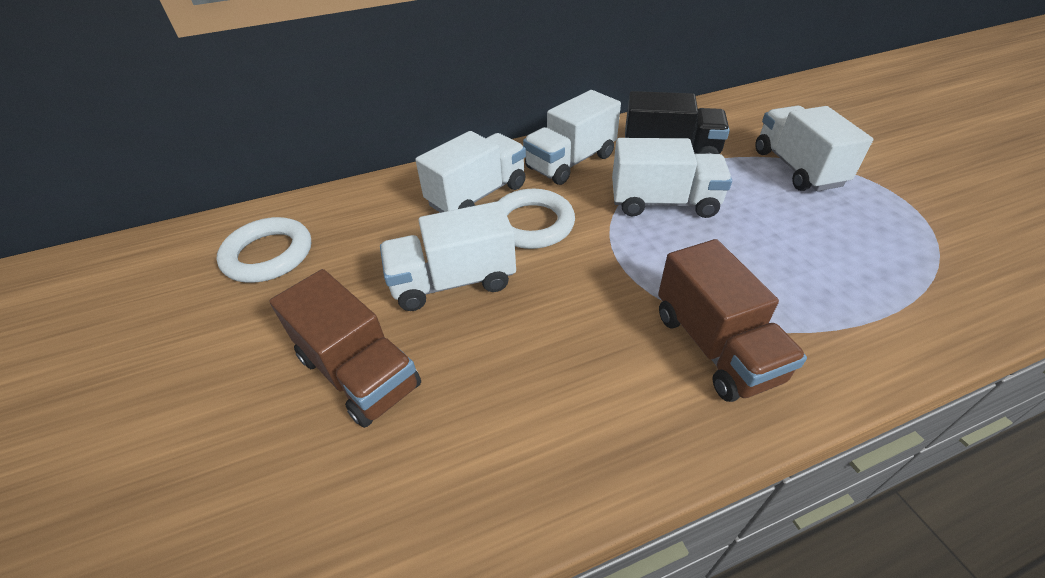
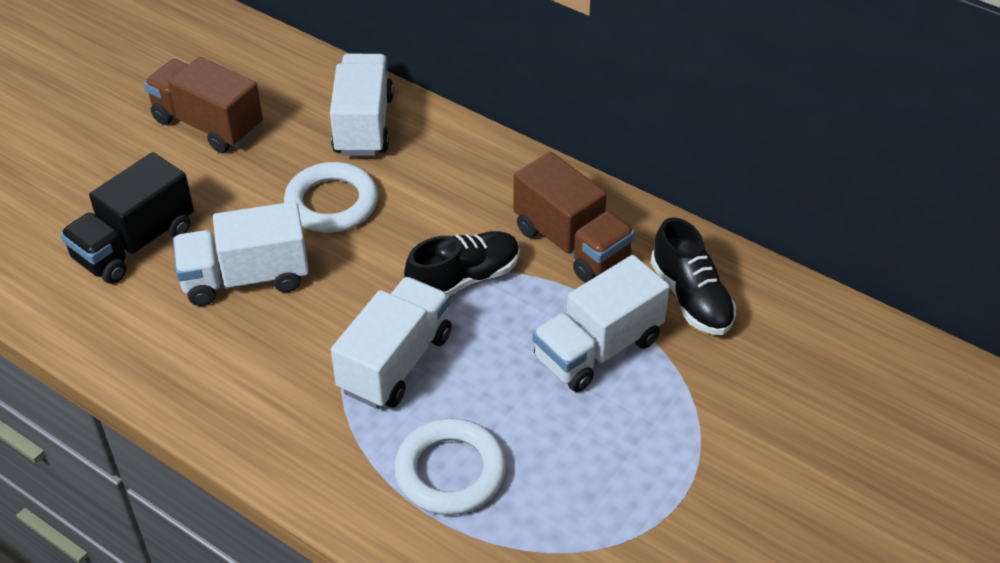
black shoe: none = 0 -> [404,231,520,295] [651,217,736,335] = 2
white truck: [380,201,516,311] [415,131,526,213] [523,90,621,185] [612,138,732,218] [755,106,873,191] = 5 -> [173,201,309,306] [330,54,394,156] [331,277,452,408] [532,255,670,392] = 4

